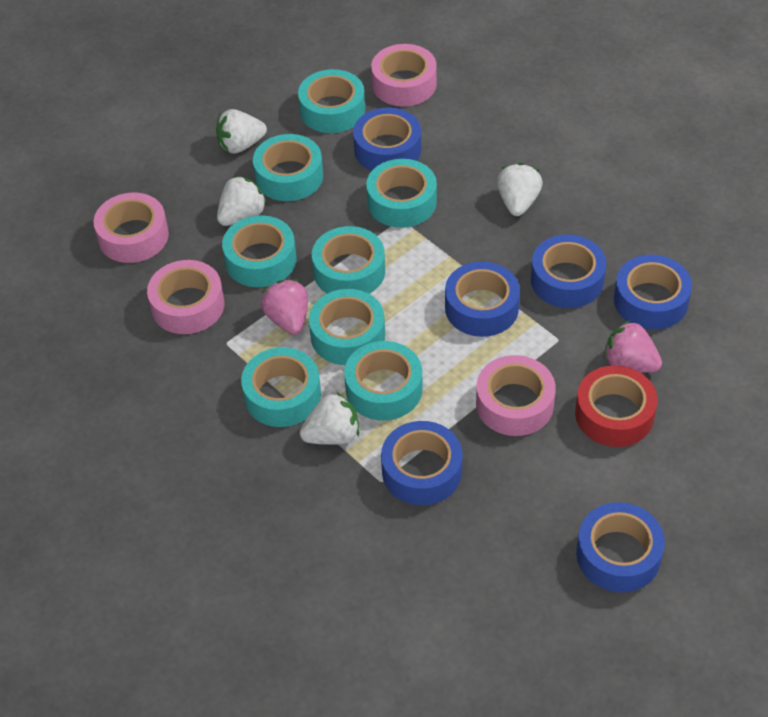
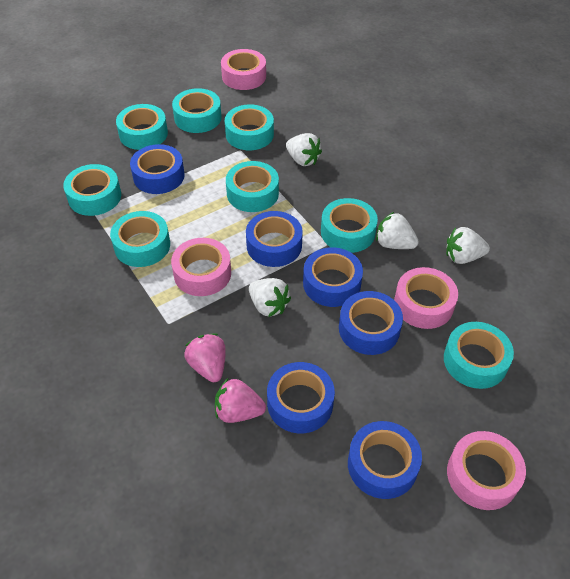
red tape: [575,365,658,447] = 1 -> none = 0

